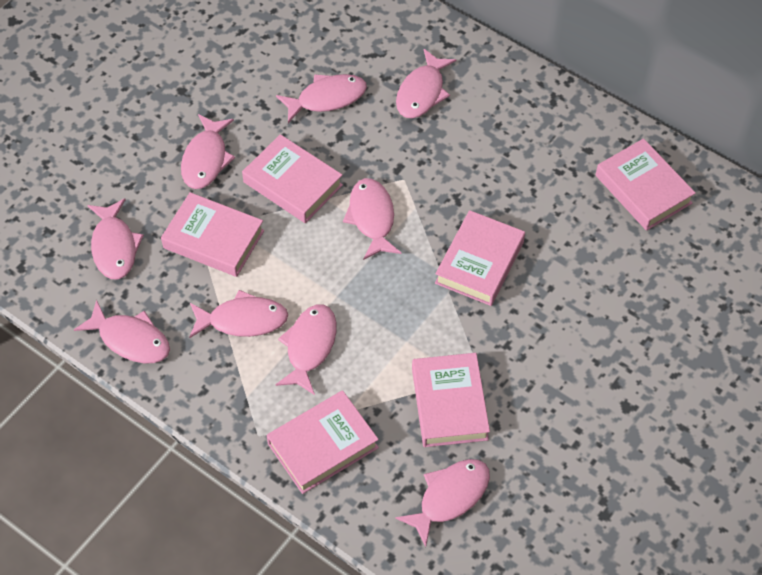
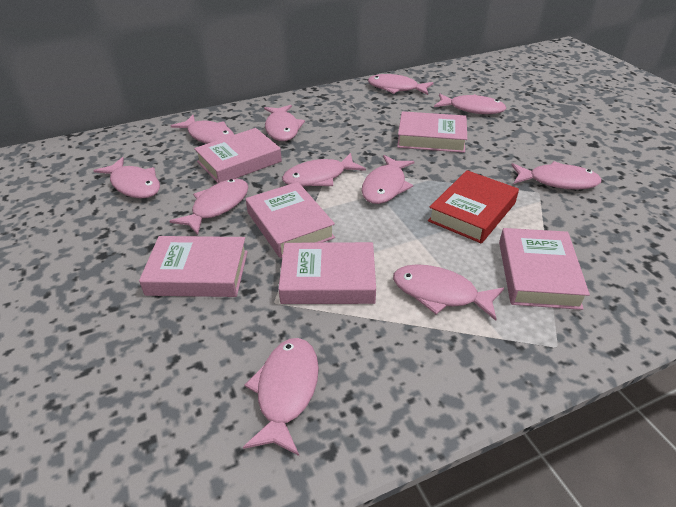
pink fish: [74,300,170,363] [87,198,144,279] [181,114,235,189] [189,290,288,338] [275,304,337,395] [276,74,367,123] [343,178,401,260] [395,459,490,547] [396,49,457,118] = 9 -> [93,157,160,198] [170,179,249,235] [171,115,234,144] [243,338,319,456] [264,105,305,141] [282,153,366,187] [362,155,415,204] [368,74,434,95] [393,264,504,321] [434,93,506,114] [511,161,602,189] = 11
red book: none = 0 -> [428,170,519,243] = 1

